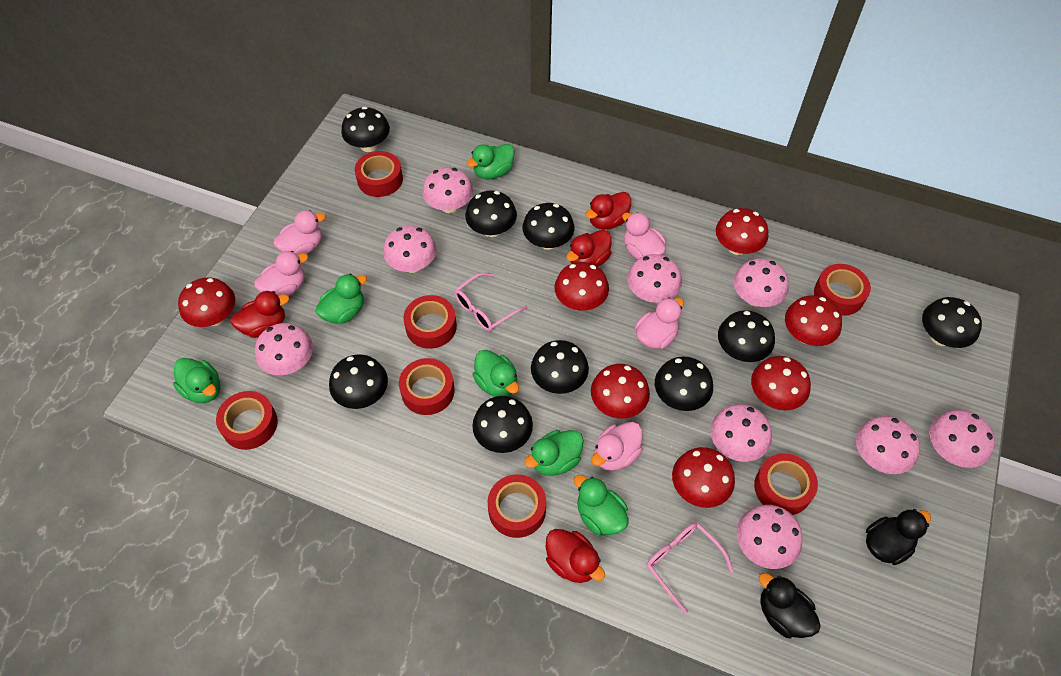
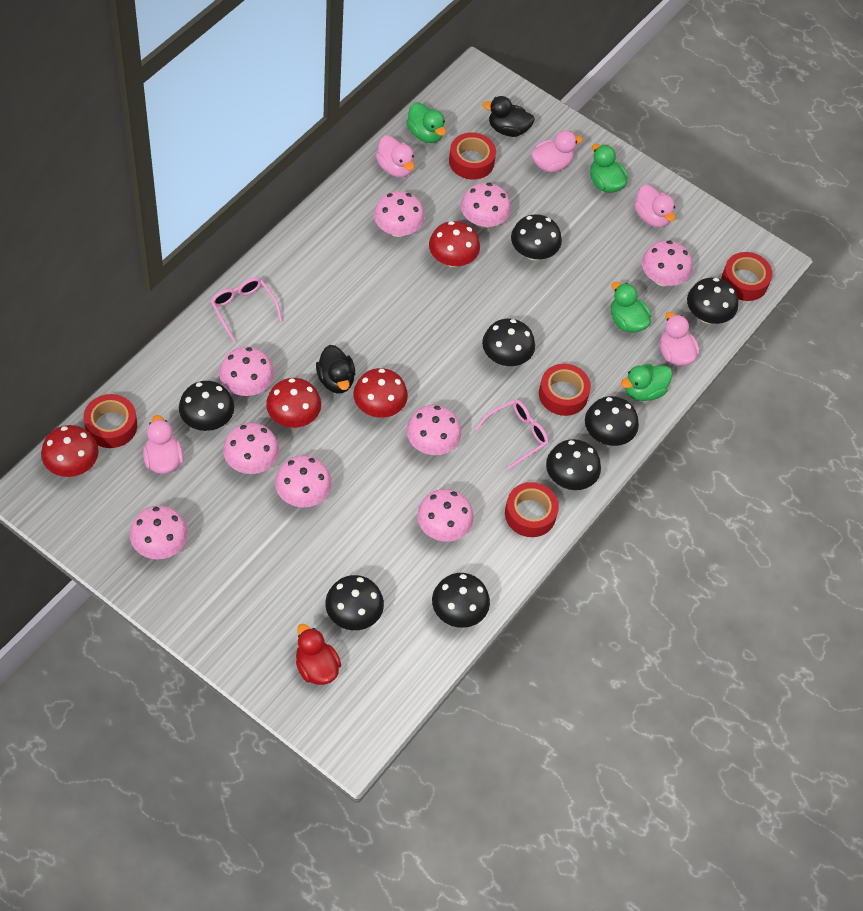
black mushroom: [329,354,388,409] [341,107,390,152] [465,190,517,237] [472,396,533,453] [522,203,574,250] [531,340,589,394] [655,356,713,411] [718,310,775,362] [922,297,982,348] = 9 -> [179,381,234,431] [325,575,384,630] [432,573,490,628] [482,319,535,366] [511,214,562,260] [546,439,601,490] [585,396,639,446] [687,278,738,324] = 8
green duck: [173,358,220,403] [315,274,367,324] [467,144,514,179] [473,350,519,397] [524,430,583,476] [574,475,628,535] = 6 -> [406,102,446,143] [590,144,628,193] [611,282,651,333] [621,364,672,401] = 4
red duck: [230,291,289,338] [546,529,605,583] [566,230,612,267] [586,192,631,230] = 4 -> [296,624,341,685] = 1
red mushroom: [178,277,235,327] [554,262,609,311] [591,364,650,419] [672,447,735,508] [716,208,768,255] [751,356,811,410] [785,295,842,346] = 7 -> [41,425,98,477] [266,378,321,428] [353,368,408,418] [429,221,480,267] = 4
red tape: [216,391,278,450] [355,151,403,197] [399,358,455,415] [403,295,457,349] [488,474,546,538] [754,453,818,515] [814,264,871,316] = 7 -> [84,394,137,448] [449,133,496,180] [505,482,559,537] [539,364,591,416] [721,252,772,301] = 5

